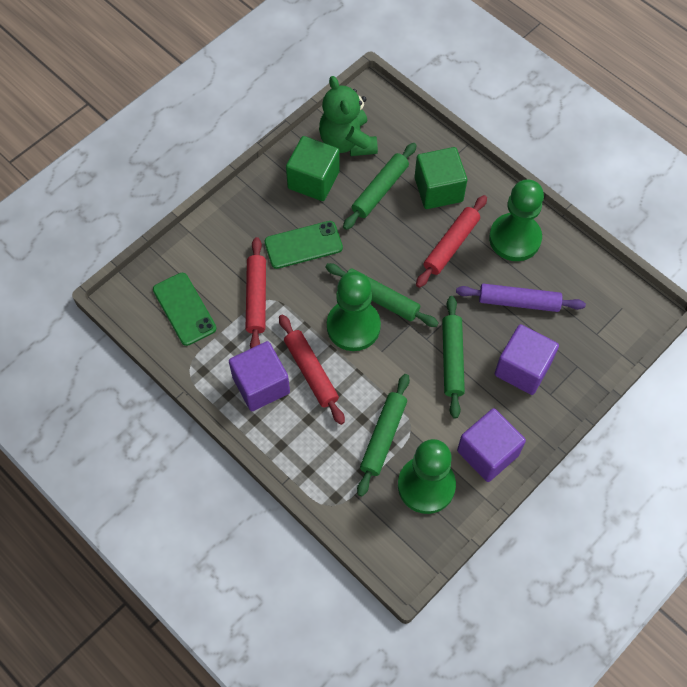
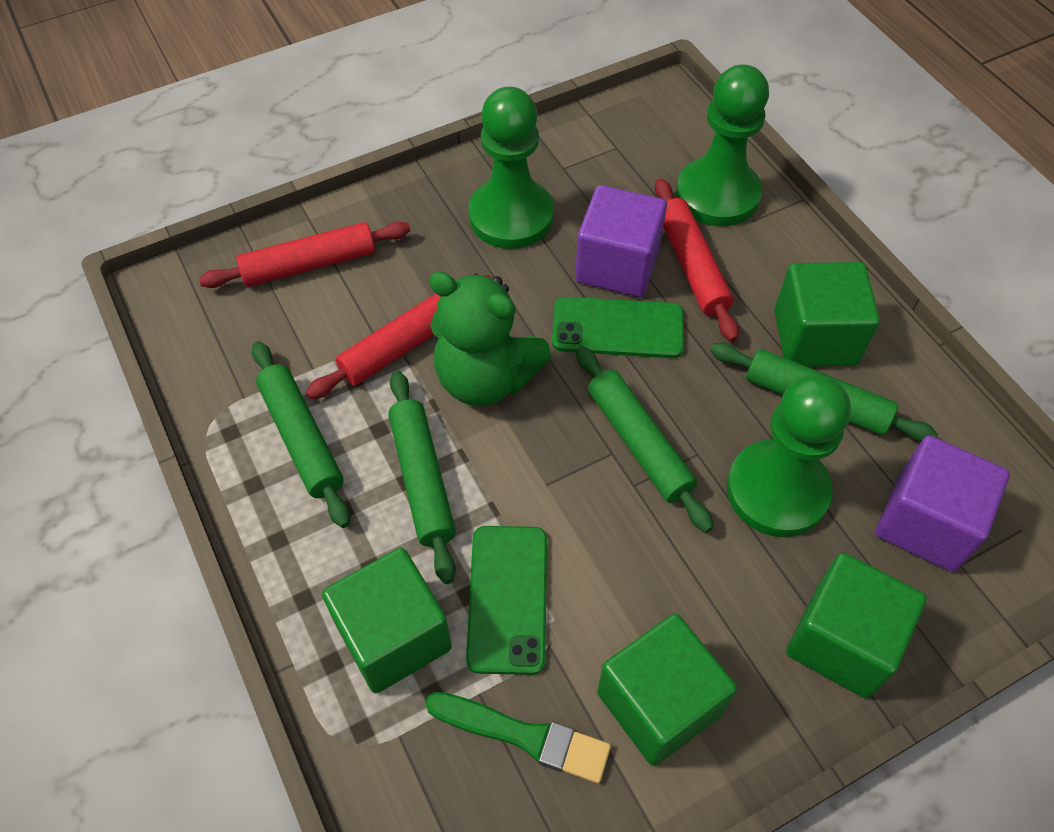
green brush: none = 0 -> [425,692,611,783] = 1
green cube: [286,136,340,201] [415,147,467,209] = 2 -> [322,548,452,693] [597,614,737,766] [774,262,880,367] [786,552,927,698] = 4
purple cube: [229,341,290,411] [457,408,526,482] [494,324,559,395] = 3 -> [575,185,667,297] [876,435,1010,572] = 2
purple rolling pin: [456,284,586,312] = 1 -> none = 0

